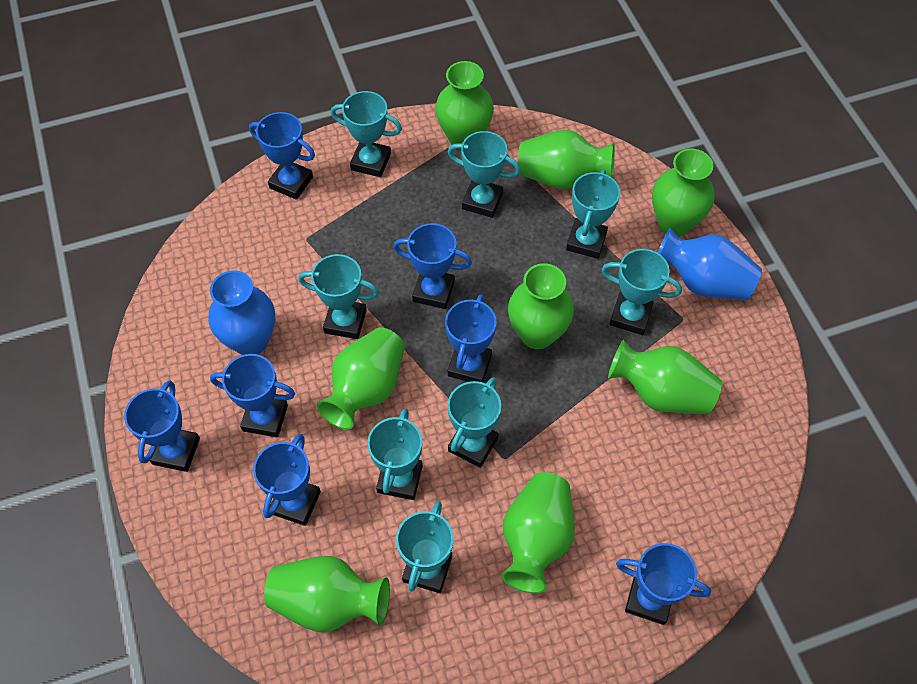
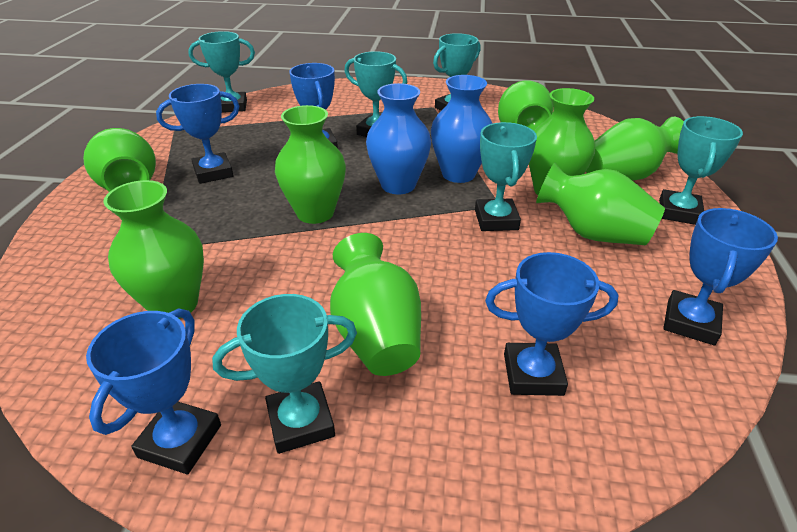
blue trophy: [124,380,200,472] [210,354,295,437] [249,112,315,200] [253,434,321,526] [393,223,472,309] [445,294,496,382] [616,543,711,625] = 7 -> [86,308,221,474] [156,84,239,184] [289,63,338,148] [485,252,619,396] [663,208,778,345] = 5
turquoise trophy: [298,254,379,339] [331,91,402,177] [367,409,423,500] [396,501,454,593] [448,131,521,218] [448,377,501,468] [566,170,620,259] [601,249,682,335] = 8 -> [188,31,255,113] [212,294,357,454] [344,51,407,137] [433,33,481,111] [475,122,537,231] [659,116,743,225] = 6

